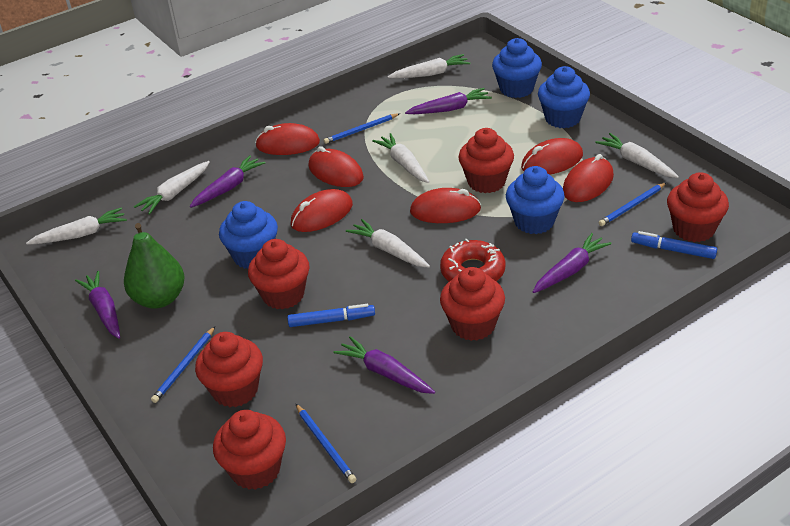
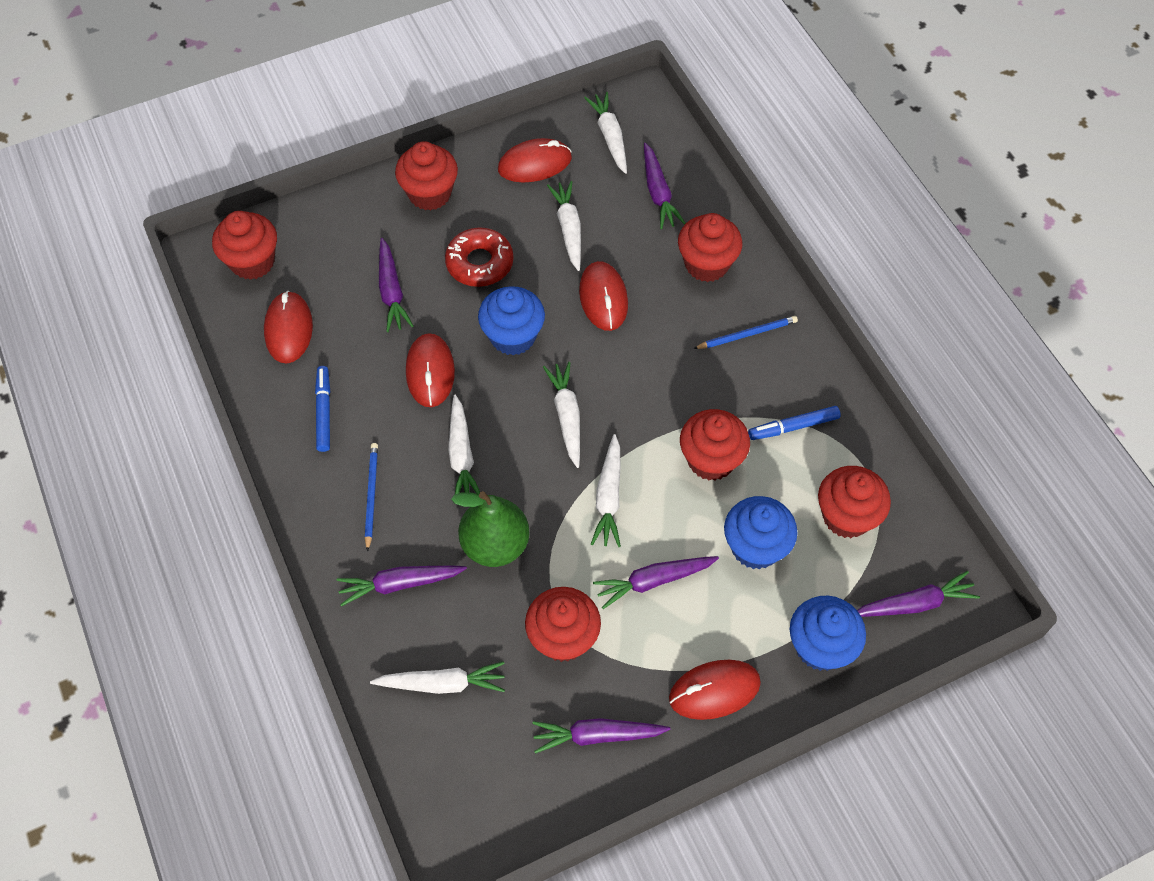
blue cupcake: [219,201,278,269] [492,38,542,98] [506,166,565,234] [538,66,590,128] = 4 -> [478,286,545,356] [724,496,798,570] [790,596,866,671] = 3
blue pencil: [151,326,215,403] [296,404,356,483] [324,113,400,144] [599,182,667,226] = 4 -> [365,443,378,552] [693,316,798,349] = 2
purple carrot: [75,271,120,339] [190,155,265,208] [333,336,435,394] [405,88,492,114] [533,233,612,293] = 5 -> [337,566,467,607] [379,238,414,332] [533,718,670,754] [593,556,719,609] [644,143,686,229] [857,571,980,617] = 6
red mouse: [255,123,320,155] [291,189,353,232] [308,146,364,187] [410,188,481,223] [521,138,583,175] [563,154,614,202] = 6 -> [264,291,313,364] [406,333,455,407] [498,138,572,182] [579,261,628,331] [669,660,761,720] = 5

